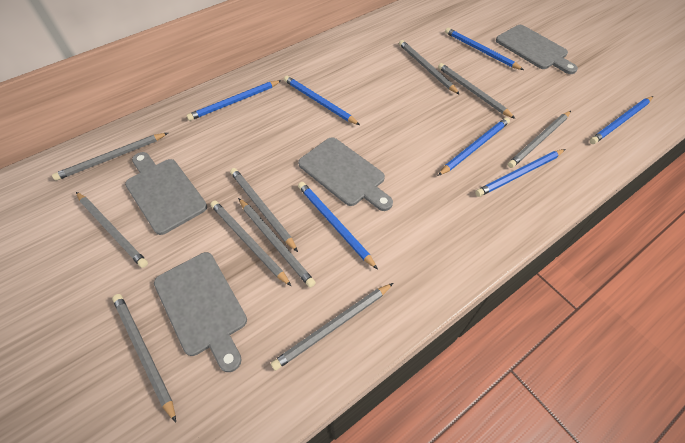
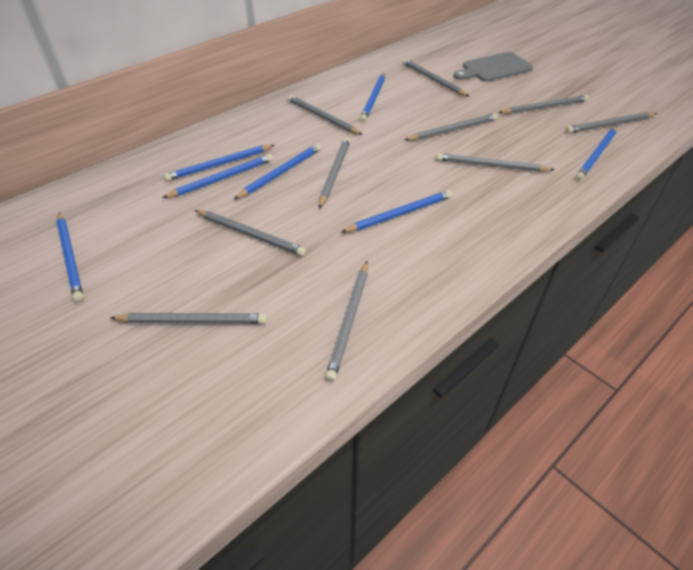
grey cutting board: [125,152,207,235] [154,252,247,372] [298,138,393,211] [496,25,578,74] = 4 -> [453,52,533,82] = 1

